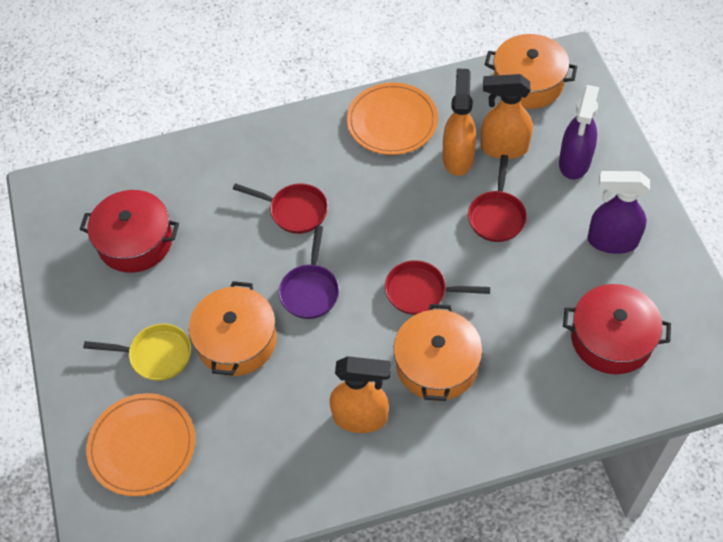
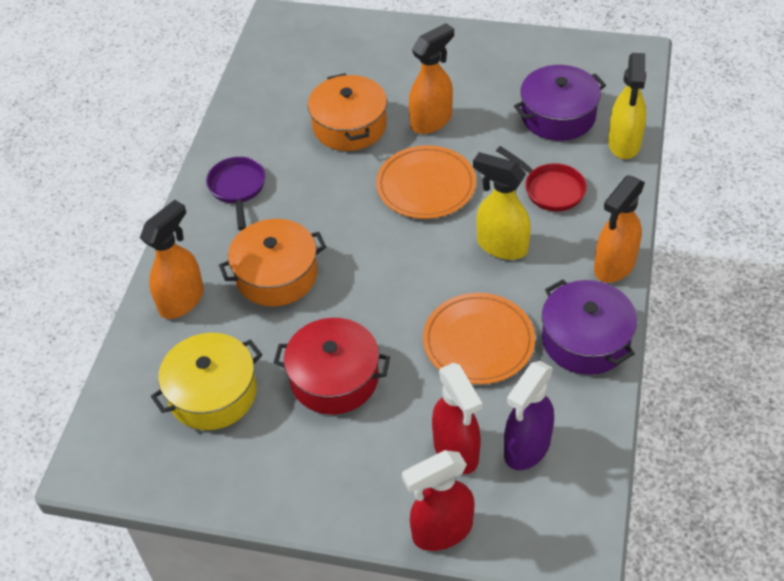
orange pot: [189,281,277,376] [394,304,483,401] [485,34,577,109] = 3 -> [219,219,326,307] [308,73,387,151] = 2
purple pot: none = 0 -> [514,65,606,141] [542,279,637,375] = 2
purple spray bottle: [559,85,599,179] [587,171,650,254] = 2 -> [504,361,554,470] = 1
red pan: [233,183,328,234] [385,260,490,315] [468,155,527,242] = 3 -> [496,146,587,212] = 1
red pot: [79,190,179,273] [563,284,671,374] = 2 -> [274,318,390,414] = 1
red spray bottle: none = 0 -> [402,450,474,551] [432,363,482,474] = 2
yellow pan: [83,324,191,381] = 1 -> none = 0
yellow pot: none = 0 -> [151,333,262,430] = 1
yellow spray bottle: none = 0 -> [473,152,531,260] [608,53,646,159] = 2

